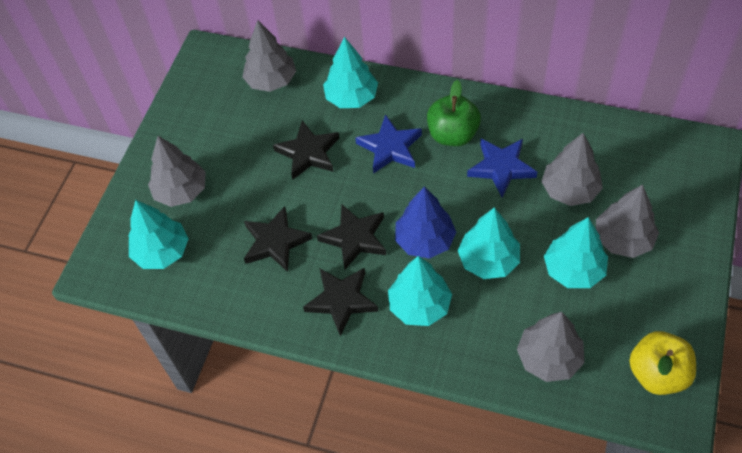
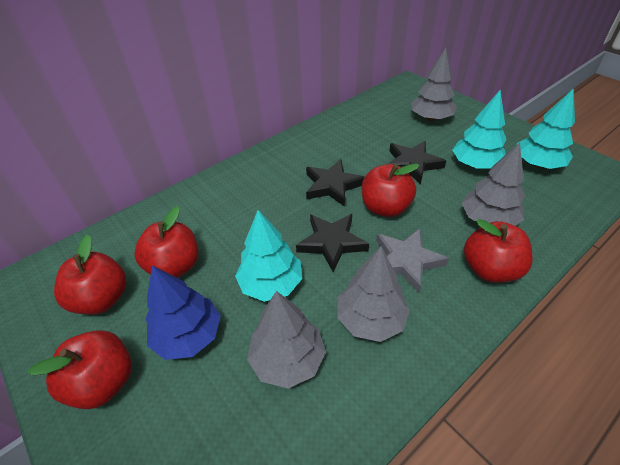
black star: [244,206,313,272] [273,121,339,180] [303,268,378,336] [317,204,386,270] = 4 -> [296,214,369,272] [306,159,365,207] [388,141,446,185] = 3
blue star: [355,114,422,174] [467,138,537,197] = 2 -> none = 0
green apple: [427,80,481,146] = 1 -> none = 0
grey star: none = 0 -> [376,228,449,293] = 1
grey tree: [148,136,206,207] [242,20,296,92] [517,312,585,382] [541,133,603,206] [596,184,659,258] = 5 -> [247,291,326,389] [337,246,410,342] [411,48,457,121] [462,143,525,226] = 4
red apple: none = 0 -> [27,330,132,409] [54,235,126,314] [134,207,198,277] [362,164,420,217] [464,219,533,283] = 5
turquoise tree: [128,200,189,269] [323,37,378,108] [388,256,452,326] [458,208,520,279] [544,217,608,288] = 5 -> [235,210,302,302] [452,90,507,168] [517,88,575,169] = 3
yellow apple: [629,331,696,395] = 1 -> none = 0

